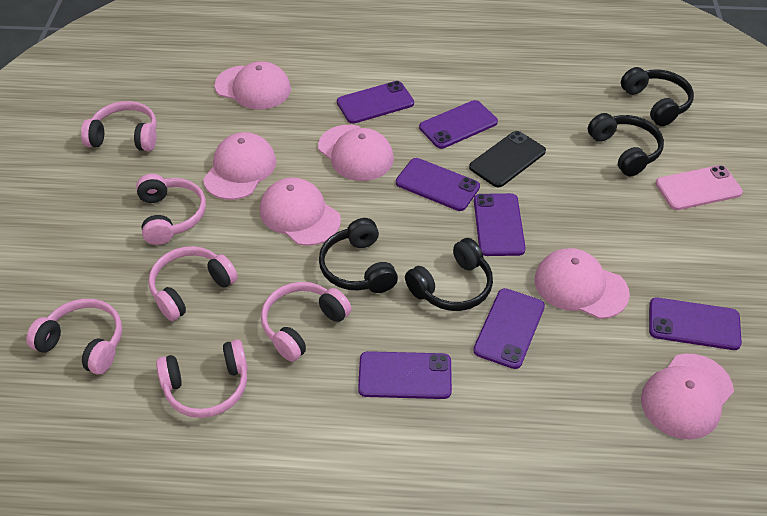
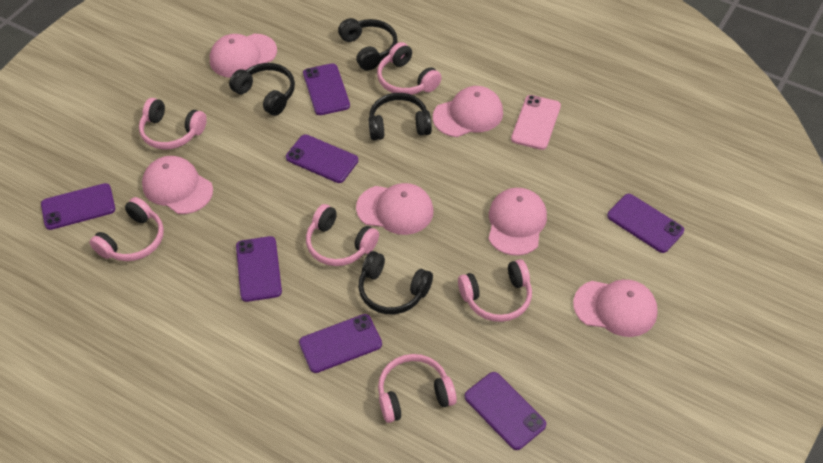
black phone: [469,131,546,188] = 1 -> none = 0

